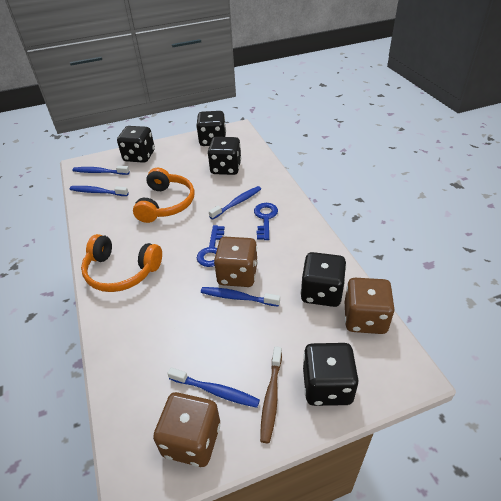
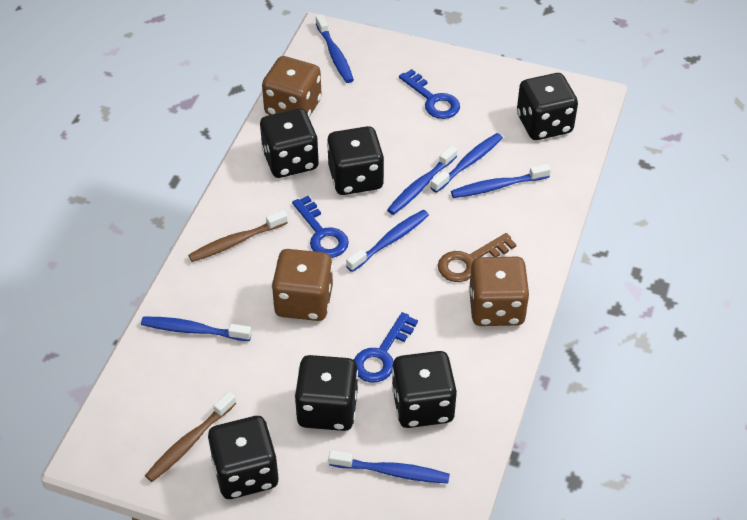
black dice: [117,126,155,163] [196,111,226,146] [208,137,241,175] [301,252,346,307] [303,343,359,406] = 5 -> [208,416,279,499] [260,108,319,178] [294,355,358,431] [327,126,384,195] [392,351,457,428] [517,73,578,140] = 6
blue key: [197,225,225,267] [254,203,278,240] = 2 -> [292,196,349,258] [354,312,418,383] [399,69,460,119] = 3
blue toothbrush: [70,186,129,196] [72,166,130,175] [167,367,260,408] [201,287,280,307] [209,186,261,220] = 5 -> [141,317,252,341] [316,14,354,83] [328,450,450,483] [346,210,429,272] [387,146,457,215] [430,133,503,193] [451,164,551,198] = 7
brown key: none = 0 -> [438,233,516,282] = 1
brown toothbrush: [260,346,282,443] = 1 -> [145,392,236,482] [188,210,288,262] = 2
orange headphones: [81,234,162,292] [133,168,195,223] = 2 -> none = 0

